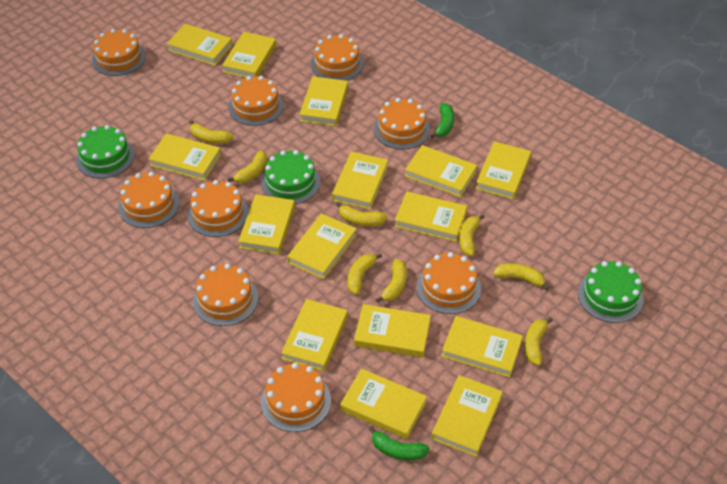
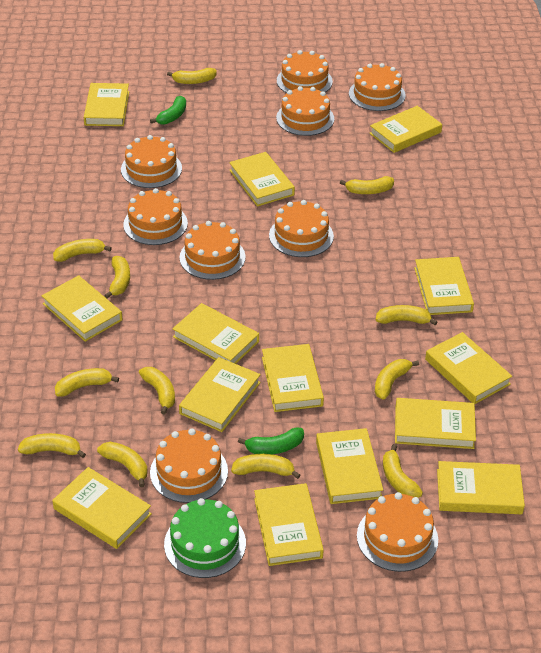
green cake: [76,125,135,178] [261,150,320,204] [578,261,644,323] = 3 -> [164,498,246,578] = 1
yellow banana: [189,120,233,144] [228,151,267,183] [336,202,387,226] [348,253,382,294] [376,259,407,303] [459,214,485,256] [493,263,549,290] [525,317,553,366] = 8 -> [18,433,86,458] [53,239,112,262] [55,368,119,397] [97,442,148,487] [104,256,130,298] [139,367,175,415] [167,68,217,84] [231,454,300,479] [340,176,394,194] [375,359,419,400] [376,305,437,325] [383,444,423,498] = 12
yellow book: [149,133,221,181] [167,24,233,66] [222,32,276,78] [238,194,295,254] [281,299,348,371] [287,213,357,279] [299,76,348,126] [332,151,388,209] [340,369,427,439] [354,304,431,358] [395,191,467,242] [405,145,477,197] [431,375,503,457] [442,316,523,377] [476,141,531,199] = 15 -> [42,275,123,342] [52,467,152,549] [84,83,129,126] [172,303,259,364] [179,357,261,432] [229,152,295,207] [254,483,324,566] [262,344,324,412] [316,428,383,504] [369,106,442,153] [395,398,476,449] [414,257,474,315] [425,332,512,404] [437,461,525,514] = 14

